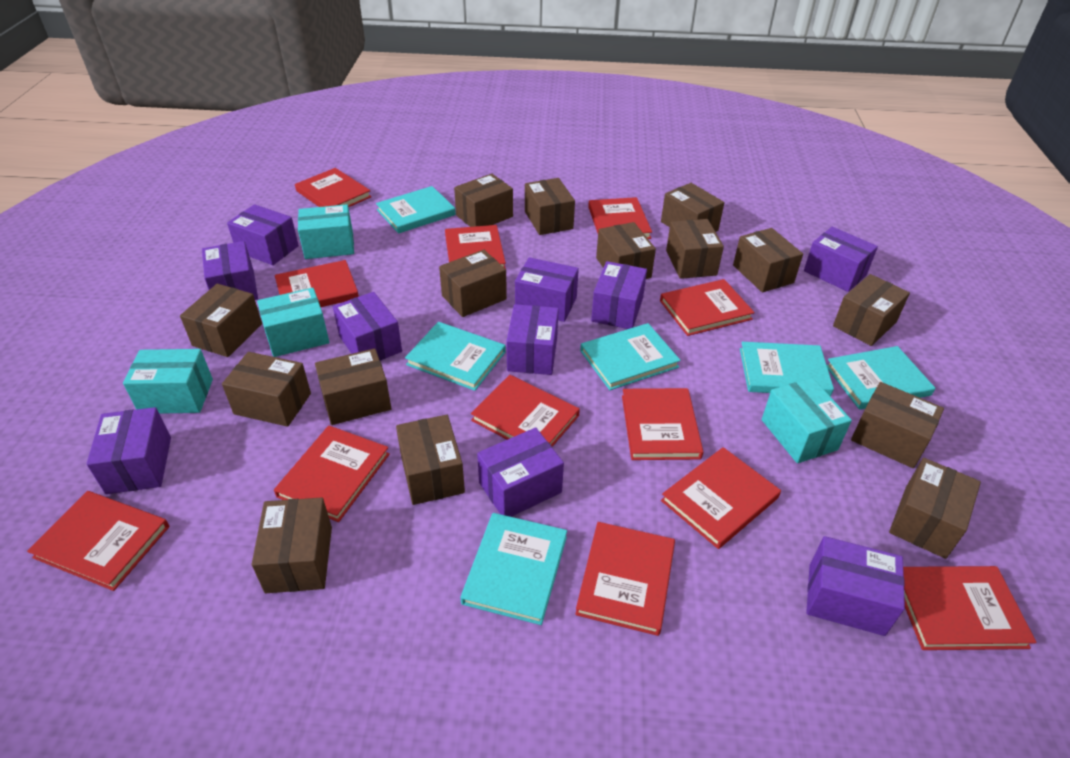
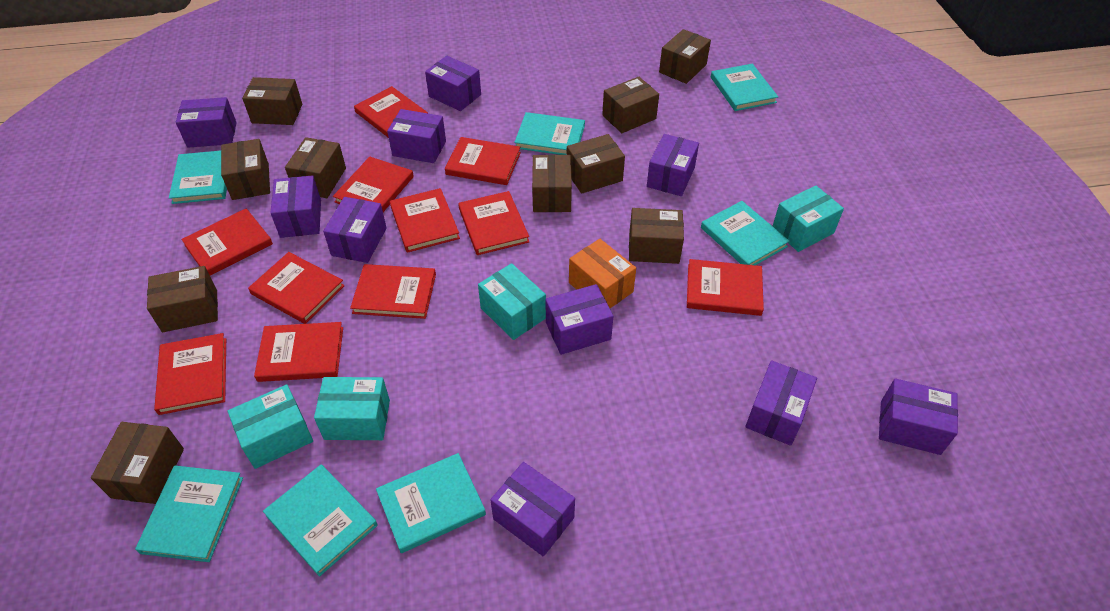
brown box: [180,284,262,357] [222,352,311,427] [252,497,332,593] [315,348,391,425] [396,415,465,505] [439,250,507,317] [454,174,513,227] [525,178,575,235] [596,222,656,279] [661,183,724,232] [666,219,724,279] [733,228,803,292] [833,274,910,346] [851,382,944,468] [889,458,981,559] = 15 -> [91,422,184,504] [147,266,218,332] [221,139,270,200] [242,77,302,125] [285,137,346,198] [532,154,572,212] [567,134,625,194] [602,77,659,133] [629,208,684,264] [659,29,711,84] = 10
orange box: none = 0 -> [569,239,636,308] = 1
red book: [27,491,169,591] [274,426,390,522] [275,260,359,307] [295,168,371,207] [445,225,506,269] [471,375,580,447] [575,522,675,636] [588,197,652,239] [622,388,703,460] [660,279,755,336] [661,447,781,549] [903,566,1037,650] = 12 -> [154,333,226,415] [181,208,273,276] [248,252,345,324] [254,322,343,382] [333,156,414,212] [350,264,436,319] [354,86,428,138] [390,188,460,253] [445,137,521,185] [458,191,529,255] [687,259,764,316] = 11
turquoise book: [376,186,456,234] [405,322,506,391] [460,513,567,625] [580,323,681,390] [740,342,834,396] [827,346,935,410] = 6 -> [135,465,243,562] [169,150,227,204] [263,465,378,577] [376,453,486,553] [514,112,585,155] [701,201,790,265] [711,64,778,111] = 7

